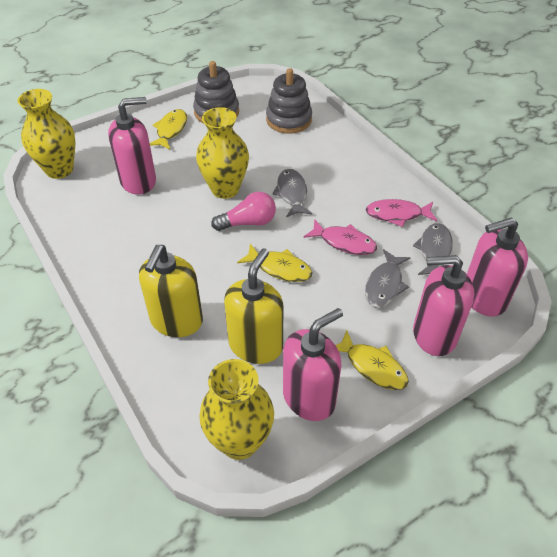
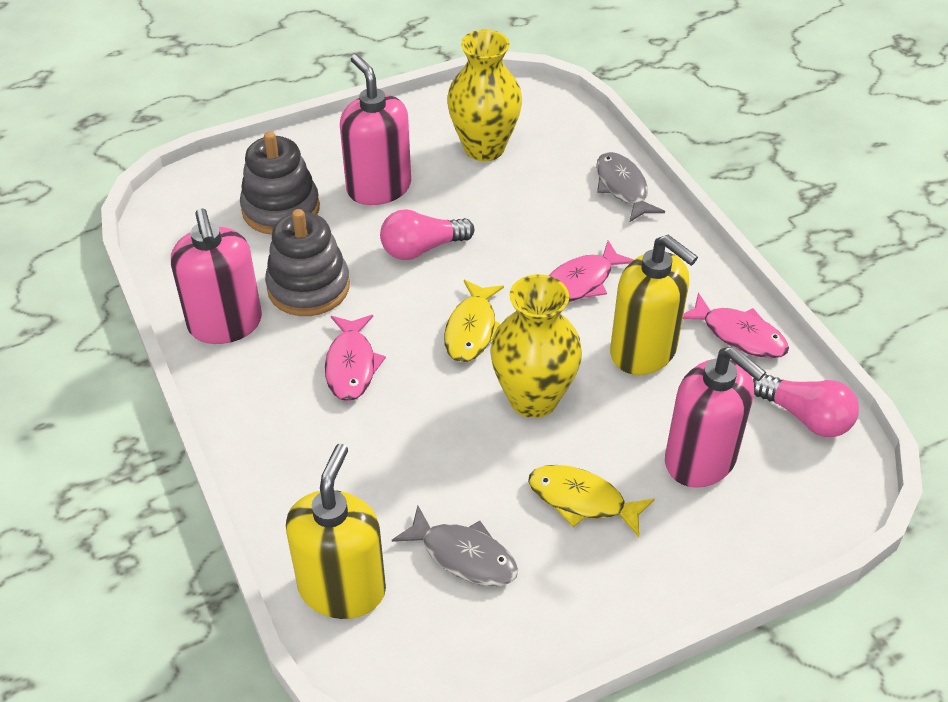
grey fish: [272,169,313,217] [365,249,410,308] [413,223,453,275] = 3 -> [392,506,518,586] [596,152,665,222] = 2
pink fish: [303,219,377,255] [366,199,437,227] = 2 -> [325,315,386,401] [549,240,634,302] [683,293,789,358] = 3
pink light bulb: [211,192,276,231] = 1 -> [380,209,474,260] [753,374,859,437] = 2
pink soap dispenser: [108,97,156,195] [283,308,343,421] [413,255,474,356] [467,217,528,317] = 4 -> [171,208,262,344] [340,54,411,205] [665,346,766,488] = 3
yellow fish: [150,109,187,149] [237,244,313,282] [336,330,409,390] = 3 -> [444,279,504,362] [528,465,655,537] = 2
yellow vase: [18,89,75,179] [196,107,249,199] [199,359,274,460] = 3 -> [447,30,522,161] [490,274,582,418] = 2

